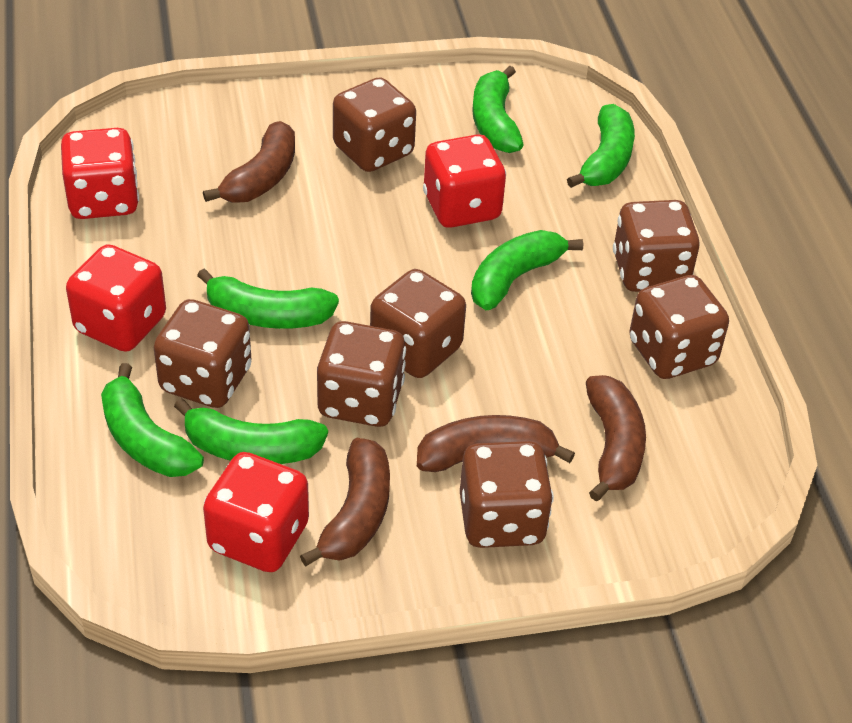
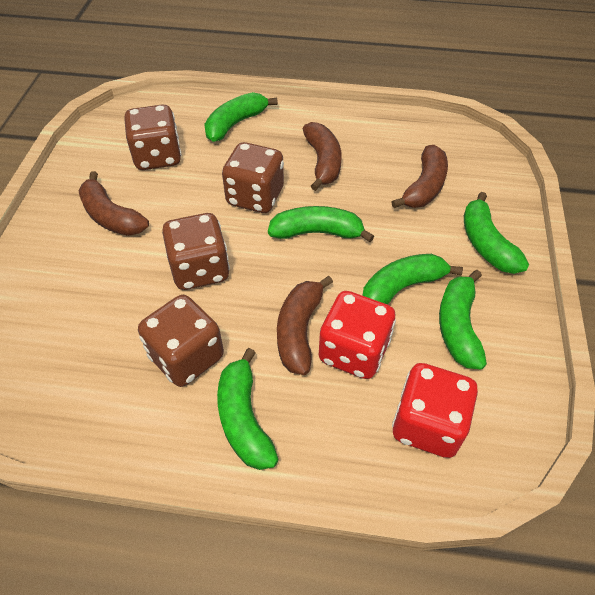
brown dice: [154,299,251,408] [317,321,406,427] [333,77,416,172] [370,269,466,378] [460,441,554,548] [613,200,700,292] [629,275,729,379] = 7 -> [124,104,181,170] [138,295,224,387] [162,213,230,290] [222,142,284,213] = 4
red dice: [61,128,139,219] [66,244,166,352] [203,452,309,572] [423,134,506,228] = 4 -> [319,291,396,379] [392,363,478,458] = 2

